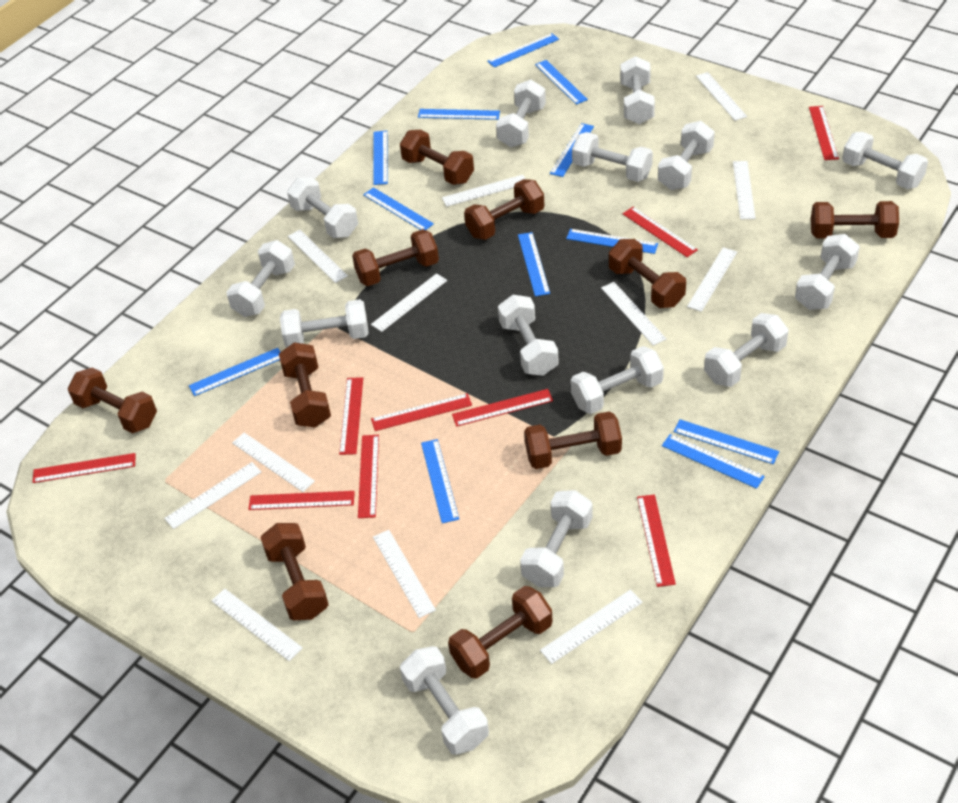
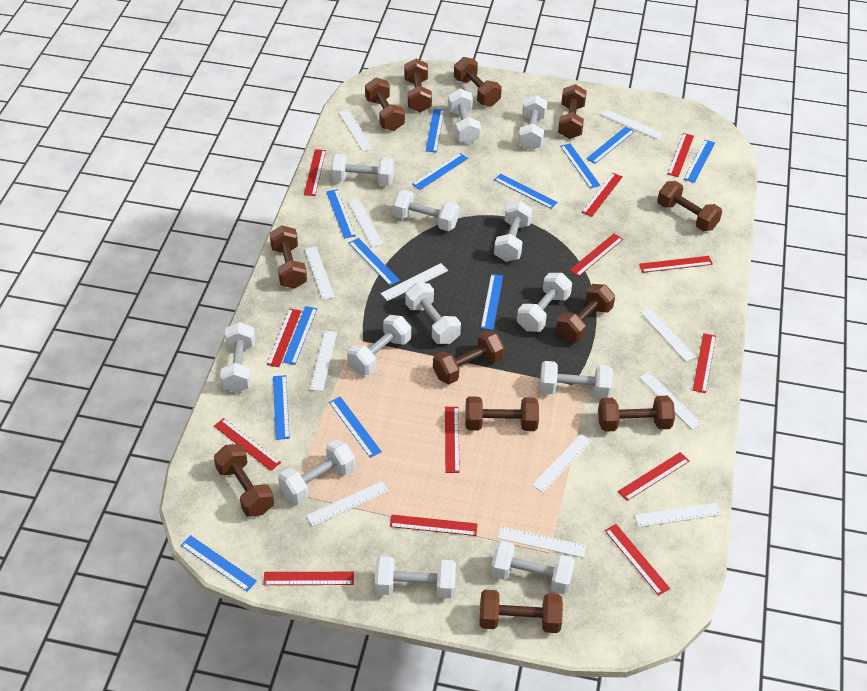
blue ruler: [189,348,280,396] [363,187,434,230] [373,131,388,185] [418,109,500,120] [421,439,459,523] [487,33,559,68] [518,232,550,296] [535,60,588,105] [550,123,594,177] [566,229,658,254] [662,434,765,489] [674,419,779,464] = 12 -> [181,535,257,591] [273,375,290,440] [283,306,317,365] [326,189,356,239] [329,397,382,458] [349,238,400,286] [412,153,468,190] [426,109,444,152] [481,274,503,330] [494,174,558,209] [560,143,600,188] [586,127,635,164] [684,140,715,183] = 13
brown dumbbell: [68,367,157,433] [260,523,329,620] [279,342,331,427] [352,229,439,286] [400,130,474,185] [448,586,553,679] [464,179,544,240] [524,411,622,469] [609,239,686,308] [811,201,899,239] = 10 -> [214,444,274,517] [270,225,307,289] [365,78,405,131] [404,59,432,112] [433,330,504,384] [454,57,502,106] [465,397,539,431] [480,590,563,633] [556,284,615,342] [558,84,587,139] [598,396,675,432] [657,181,722,231] = 12
red ruler: [33,453,135,483] [248,491,355,510] [339,377,363,455] [358,435,379,518] [371,393,472,431] [452,389,553,427] [623,207,698,257] [637,494,676,587] [809,106,839,160] = 9 -> [214,418,281,471] [263,572,354,585] [267,308,301,367] [304,149,326,196] [390,515,478,536] [445,407,460,473] [569,234,623,277] [582,173,623,217] [605,524,670,596] [618,452,690,501] [639,256,713,273] [668,133,694,177] [693,333,716,393] = 13
white dumbbell: [227,240,295,317] [280,299,368,347] [287,177,358,238] [400,646,489,755] [496,80,546,147] [498,295,559,376] [520,490,593,587] [571,346,664,414] [572,132,653,182] [620,56,655,124] [658,121,715,190] [704,313,789,387] [795,234,860,310] [842,132,928,189] = 14 -> [220,322,255,393] [278,440,355,504] [330,154,394,185] [347,315,411,375] [375,556,456,598] [393,190,459,231] [406,283,461,344] [448,89,481,144] [491,541,575,594] [494,201,532,262] [517,273,572,332] [518,95,548,150] [540,361,613,398] = 13

